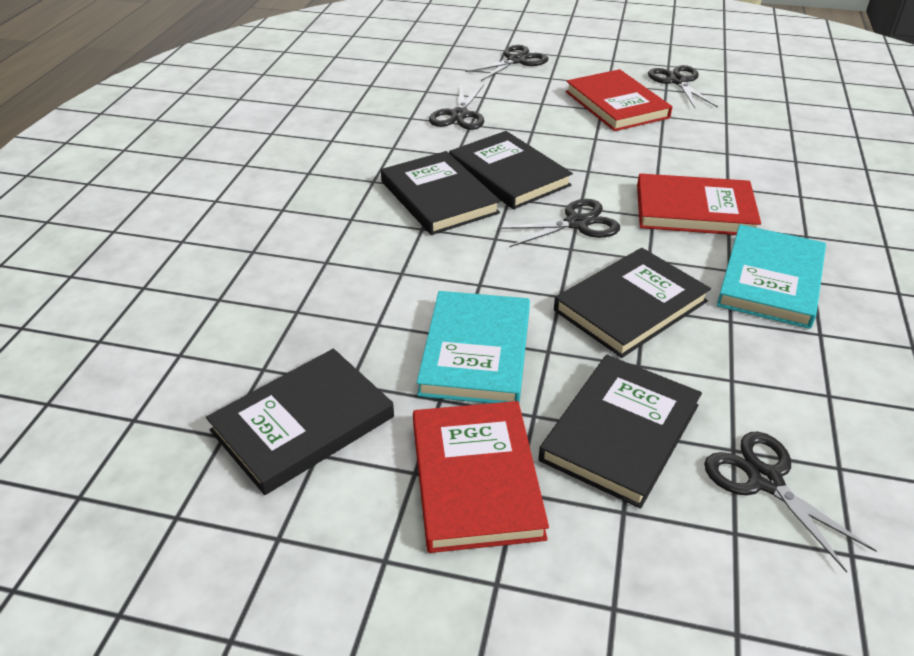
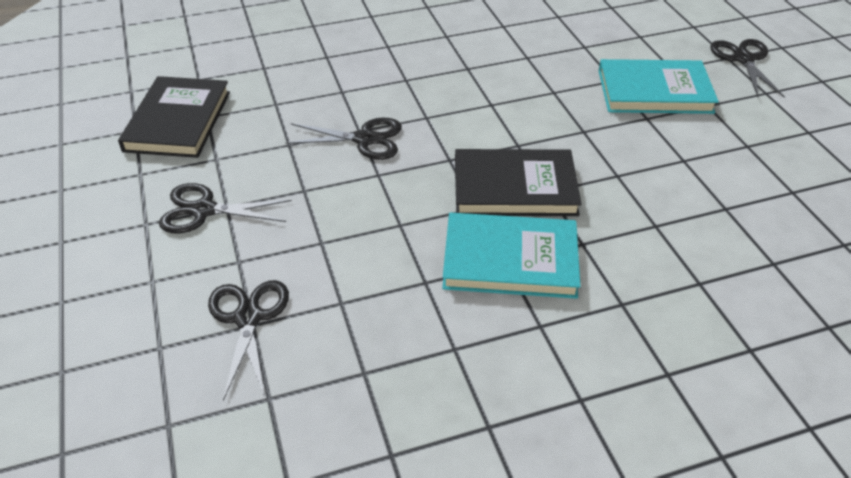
black book: [206,349,394,495] [381,151,500,235] [449,131,573,209] [539,355,702,509] [554,248,711,358] = 5 -> [118,76,230,158] [455,149,582,216] = 2
black scissors: [429,84,484,130] [465,45,549,81] [497,199,620,247] [648,65,718,108] [704,432,877,573] = 5 -> [159,183,292,234] [208,280,289,401] [285,118,402,160] [710,39,785,98] = 4
red book: [413,401,549,553] [565,69,672,131] [637,173,761,235] = 3 -> none = 0

